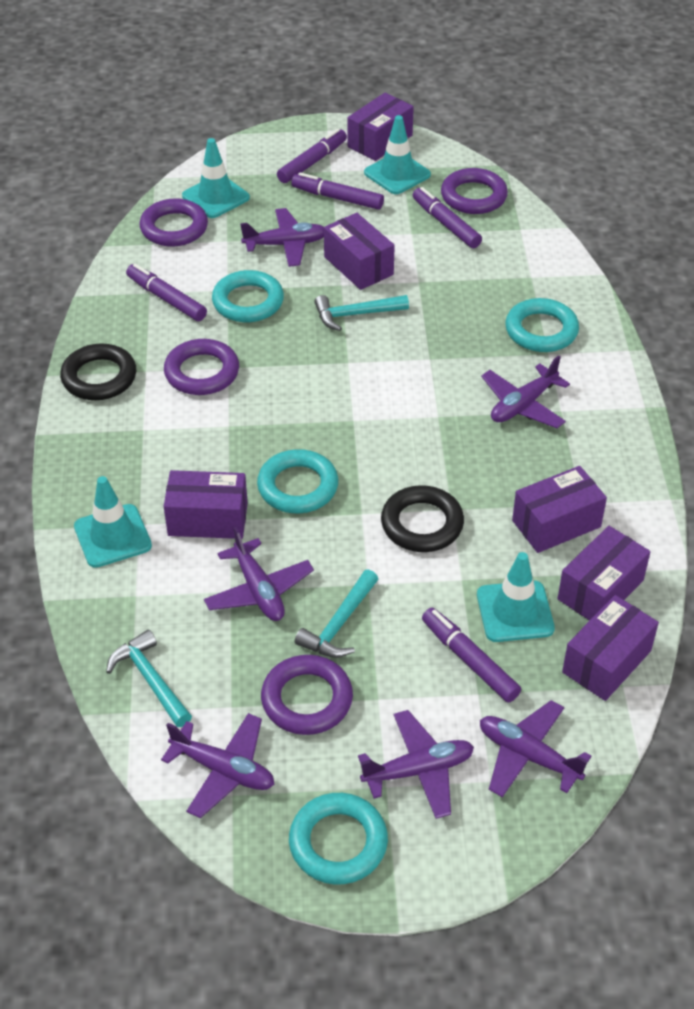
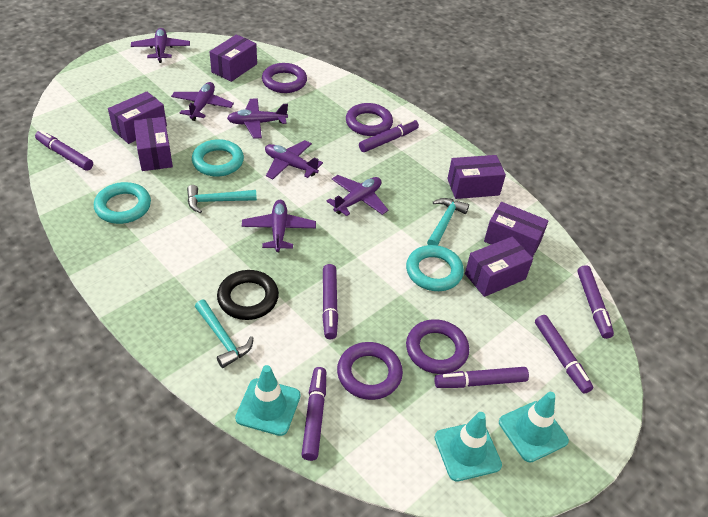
black ring: [60,344,136,400] [381,485,464,552] = 2 -> [217,270,279,320] = 1
purple marker: [126,264,207,321] [277,129,347,183] [291,172,384,210] [413,187,482,248] [422,608,521,703] = 5 -> [35,130,93,171] [301,367,326,461] [322,264,338,339] [359,119,419,152] [434,367,529,388] [535,315,593,394] [577,265,614,339] = 7
turquoise ring: [212,270,284,322] [257,449,338,513] [289,793,388,885] [505,298,579,352] = 4 -> [94,182,151,224] [192,139,244,177] [406,245,464,291] = 3
turquoise traffic cone: [74,476,152,568] [182,138,250,218] [364,115,431,194] [477,552,555,642] = 4 -> [235,365,301,436] [435,412,502,482] [499,392,569,463] = 3

